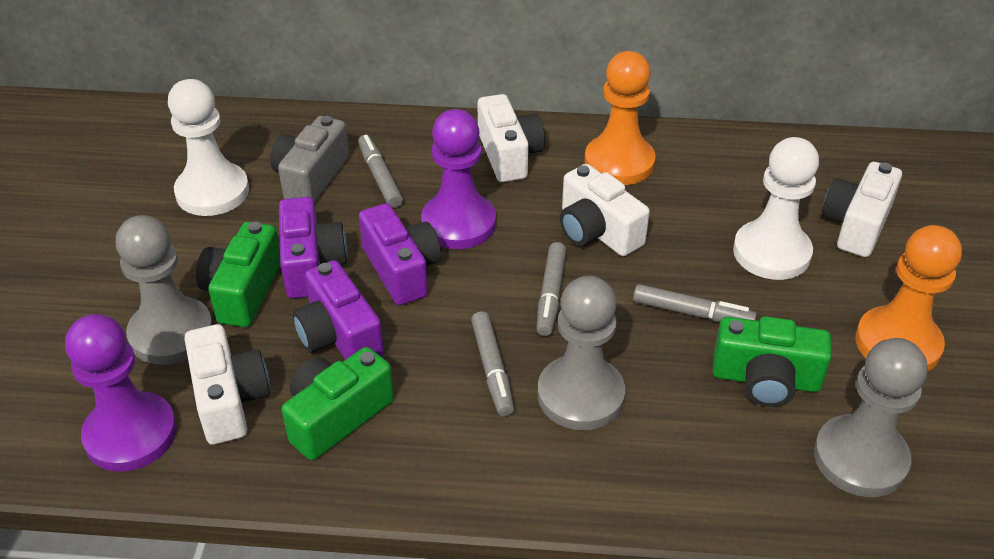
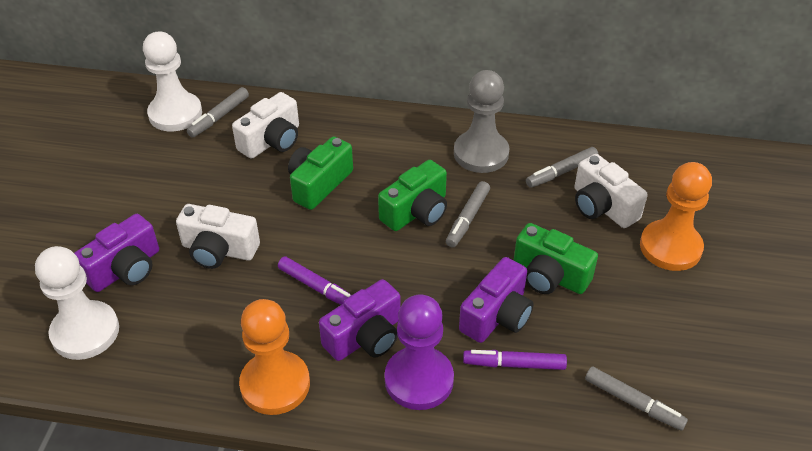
grey camera: [270,116,349,203] = 1 -> none = 0
grey pawn: [116,215,213,365] [538,276,625,430] [814,338,927,497] = 3 -> [454,70,509,173] = 1
purple marker: none = 0 -> [278,256,352,305] [463,350,567,370] = 2
purple pawn: [65,314,177,472] [421,109,496,249] = 2 -> [385,294,454,410] = 1
white camera: [184,324,270,445] [477,94,545,182] [560,164,650,256] [822,162,902,257] = 4 -> [176,204,260,269] [232,92,299,159] [574,154,648,228] = 3

